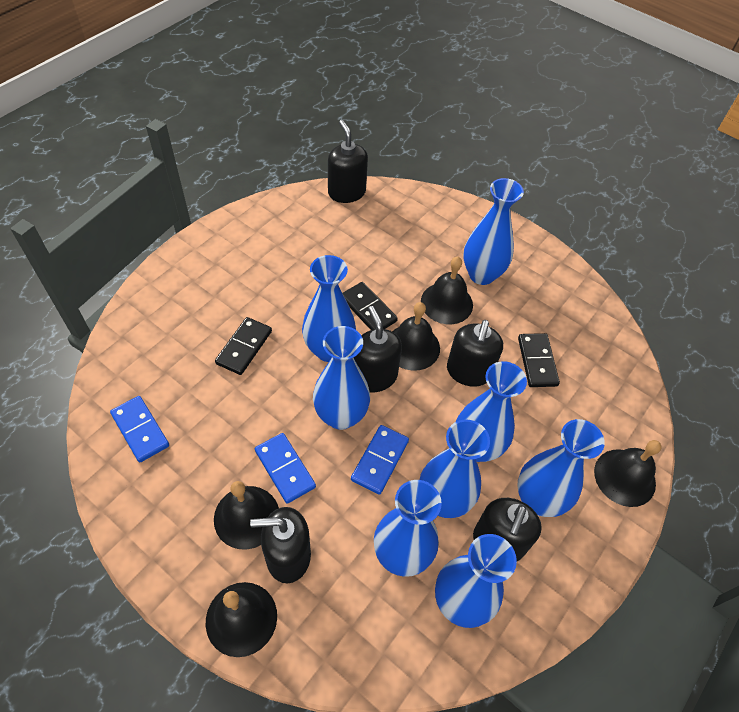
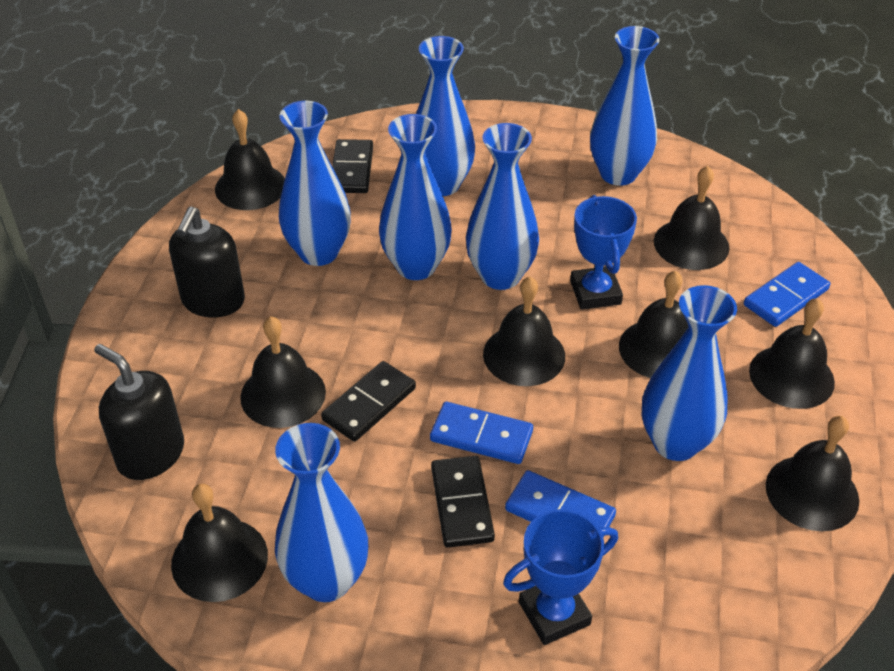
black bell: [206,582,277,657] [214,481,279,550] [392,302,440,371] [421,257,473,324] [594,440,661,507] = 5 -> [171,484,268,602] [215,109,285,210] [240,316,326,428] [483,276,565,386] [619,270,688,378] [654,166,730,270] [749,298,835,409] [766,416,859,531] = 8
black soap dispenser: [250,507,311,583] [328,120,368,203] [353,306,402,393] [447,320,503,387] [473,498,542,561] = 5 -> [94,344,184,480] [169,207,245,318] = 2
blue trophy: none = 0 -> [503,509,618,645] [570,195,637,310] = 2
blue vase: [302,255,356,362] [313,326,370,430] [374,480,442,577] [420,420,490,518] [435,534,517,628] [456,361,527,462] [463,178,524,285] [517,419,605,517] = 8 -> [275,423,368,602] [279,101,351,266] [379,114,452,280] [416,36,475,196] [466,123,539,290] [590,26,660,186] [641,285,737,461] = 7

